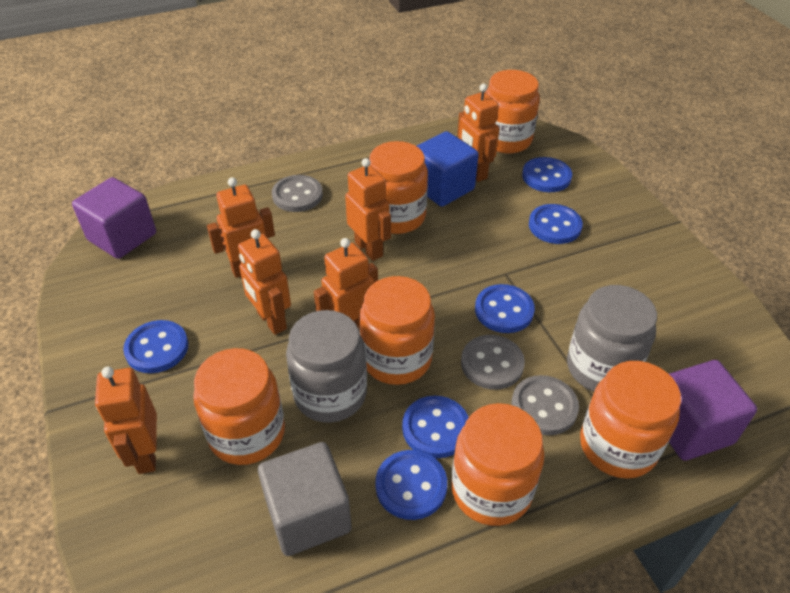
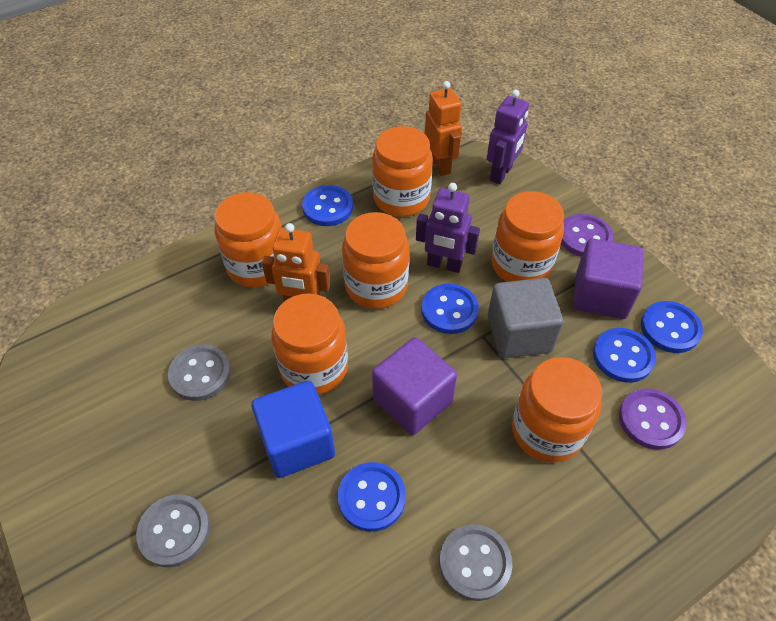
blue button: [123,320,188,373] [375,450,447,520] [402,396,469,458] [475,284,535,333] [522,157,572,192] [529,204,583,244] = 6 -> [302,185,353,226] [338,462,406,532] [421,284,479,334] [593,328,656,383] [641,301,703,353] = 5
grey jar: [286,310,367,423] [567,285,657,392] = 2 -> none = 0
orange robot: [95,367,157,474] [207,177,275,278] [238,229,291,335] [314,238,378,331] [345,158,391,261] [457,84,499,182] = 6 -> [262,223,330,302] [425,81,462,176] = 2
purple button: none = 0 -> [561,214,613,257] [619,388,687,450] = 2
purple robot: none = 0 -> [416,183,480,273] [487,89,529,184] = 2

